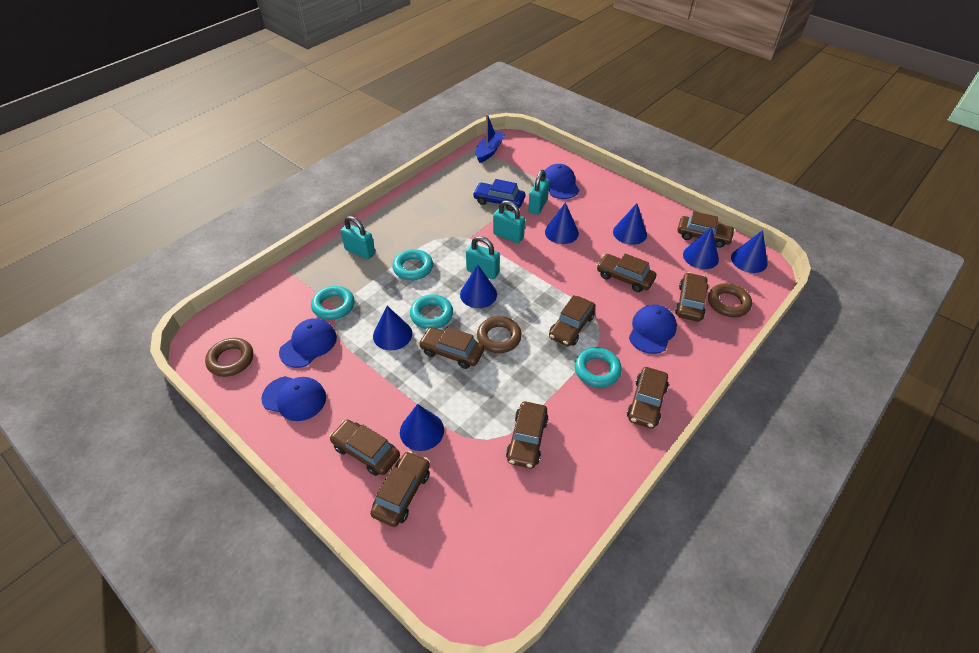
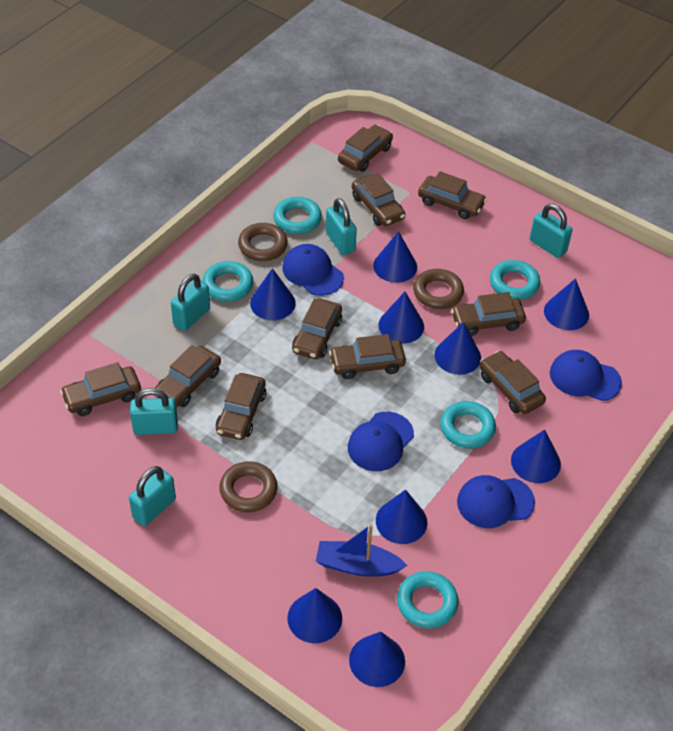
blue car: [473,179,525,211] = 1 -> none = 0
blue cone: [373,306,412,351] [400,404,444,451] [460,265,497,308] [545,202,579,244] [613,203,647,245] [683,227,719,269] [731,230,768,273] = 7 -> [250,268,296,320] [287,588,342,643] [349,632,405,687] [373,231,417,283] [376,489,427,544] [378,292,424,344] [434,322,481,375] [511,430,561,483] [544,278,589,330] = 9
brown car: [329,419,400,476] [370,451,430,527] [418,327,484,369] [506,402,549,468] [549,295,596,346] [597,253,656,292] [627,367,669,429] [675,272,709,322] [677,211,735,248] = 9 -> [60,362,141,416] [155,345,221,407] [216,373,266,440] [292,298,342,360] [329,334,406,379] [338,125,393,172] [352,173,405,226] [418,171,487,219] [451,292,526,336] [480,351,546,414] = 10
turquoise padlock: [340,216,375,260] [466,236,500,279] [493,200,525,243] [528,170,549,215] = 4 -> [129,466,176,526] [130,388,178,435] [171,274,210,331] [326,198,357,255] [530,204,572,258] = 5
turquoise ring: [311,286,354,320] [392,249,433,280] [410,295,453,329] [575,347,622,387] = 4 -> [202,261,253,302] [273,197,322,234] [397,571,459,628] [440,401,496,448] [490,260,540,300] = 5

